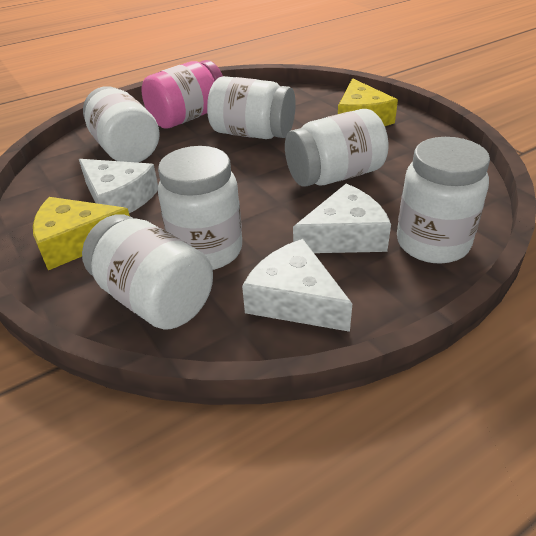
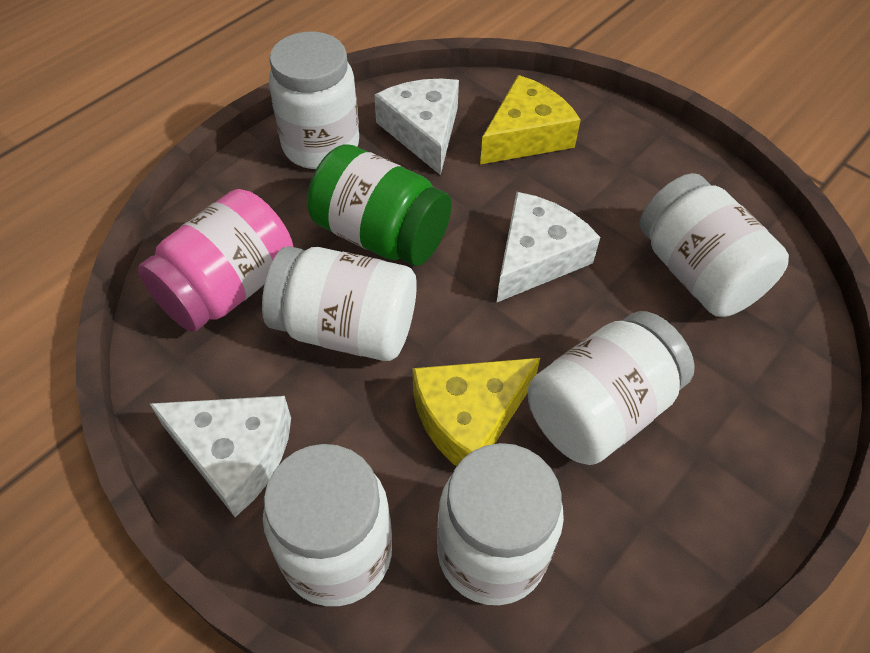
green jar: none = 0 -> [307,144,452,266] = 1

